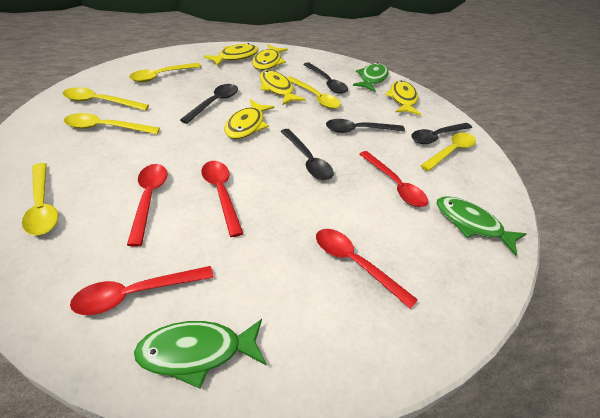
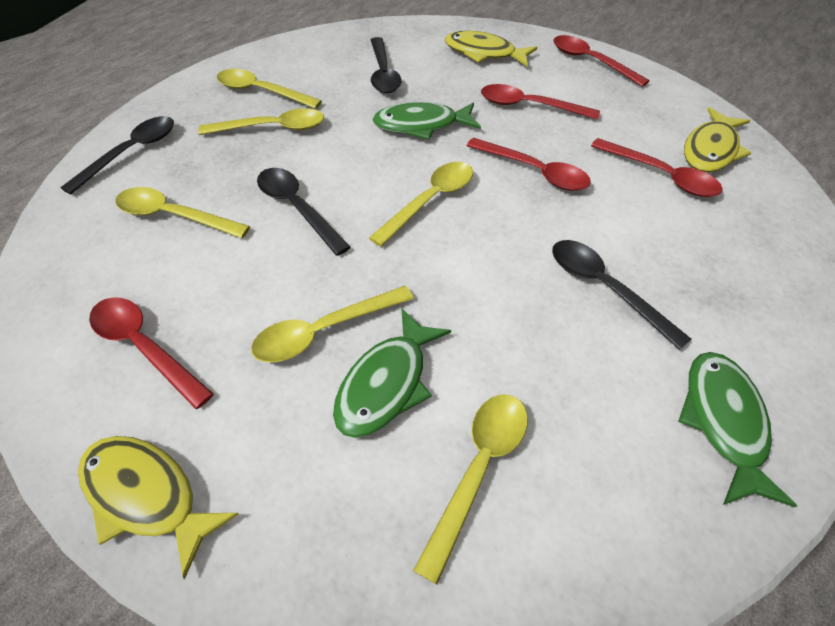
black spoon: [180,84,238,124] [280,129,334,180] [303,62,348,94] [326,119,405,133] [411,123,472,144] = 5 -> [60,116,174,195] [257,168,351,256] [371,37,402,93] [552,240,691,350] = 4
yellow fish: [204,43,258,67] [224,99,275,139] [252,44,288,70] [260,70,306,105] [385,80,421,116] = 5 -> [78,436,238,579] [445,31,537,67] [684,107,751,172] = 3

